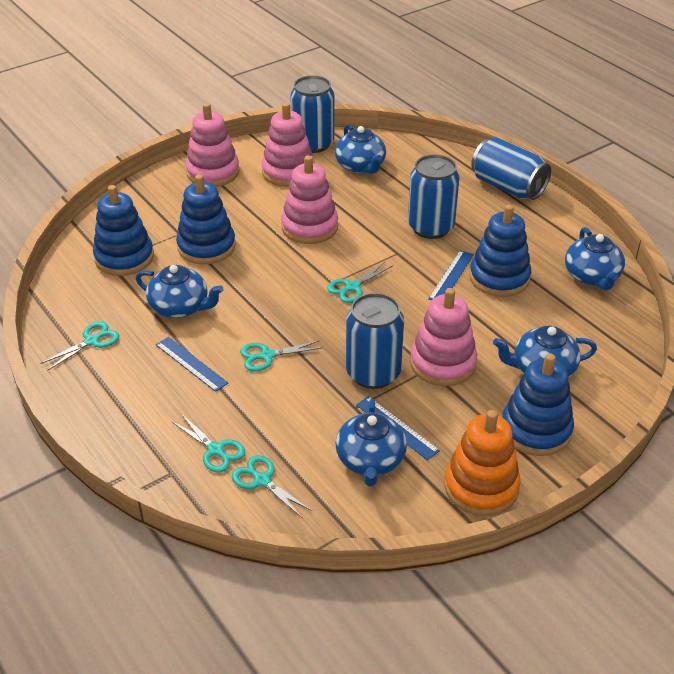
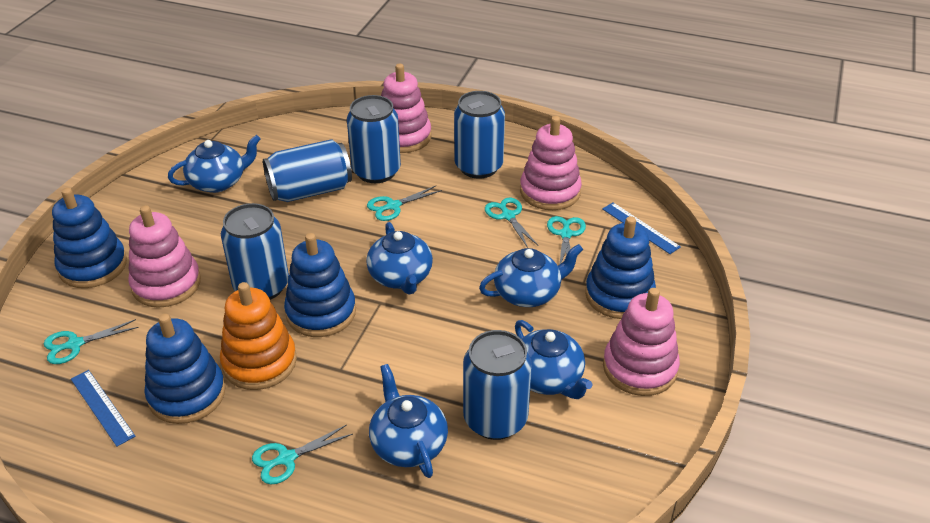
blue can: [291,75,335,153] [346,293,404,389] [408,154,460,239] [471,137,551,200] = 4 -> [221,203,289,300] [263,139,352,202] [347,95,401,183] [454,91,505,179] [463,330,532,440] = 5
blue ruler: [156,337,228,392] [356,396,440,460] [428,250,474,300] = 3 -> [71,370,135,447] [602,202,681,254] = 2

